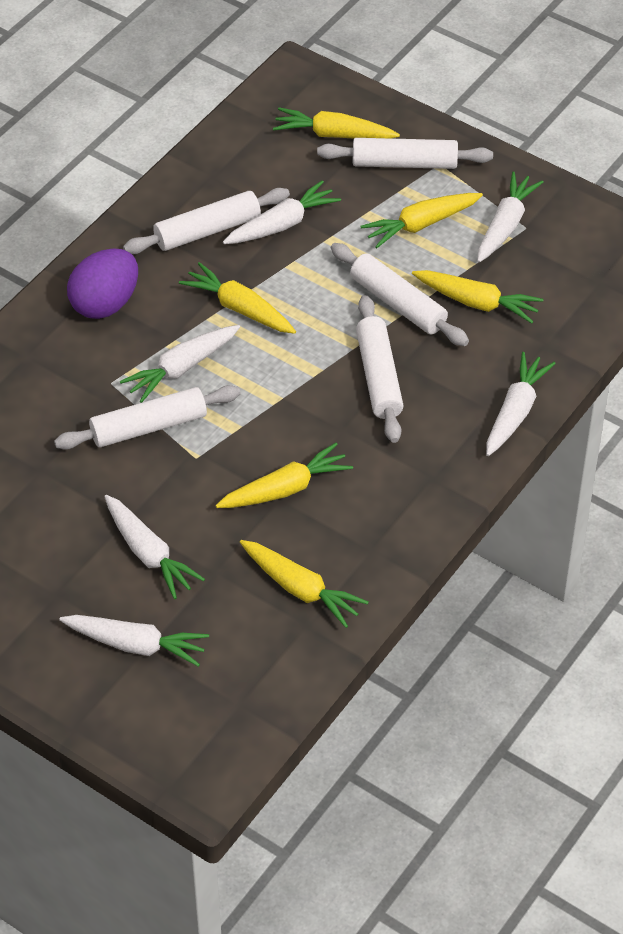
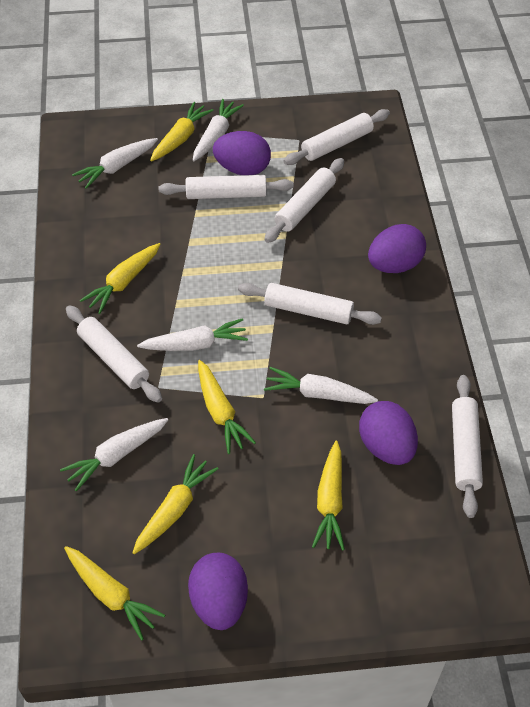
purple egg: [67,248,138,319] = 1 -> [188,553,248,630] [213,131,271,175] [359,401,418,465] [368,224,426,273] = 4
white carrot: [59,615,209,667] [104,495,205,599] [120,325,240,403] [223,180,341,244] [477,172,543,262] [486,352,556,456] = 6 -> [60,418,168,492] [72,138,158,189] [137,318,248,351] [193,99,244,161] [264,367,378,404] = 5
white rolling pin: [54,385,241,450] [123,188,290,254] [317,138,493,169] [331,243,469,346] [356,295,403,443] = 5 -> [66,305,162,403] [159,175,294,199] [238,283,382,325] [264,158,344,243] [283,109,390,165] [452,375,483,518] = 6

